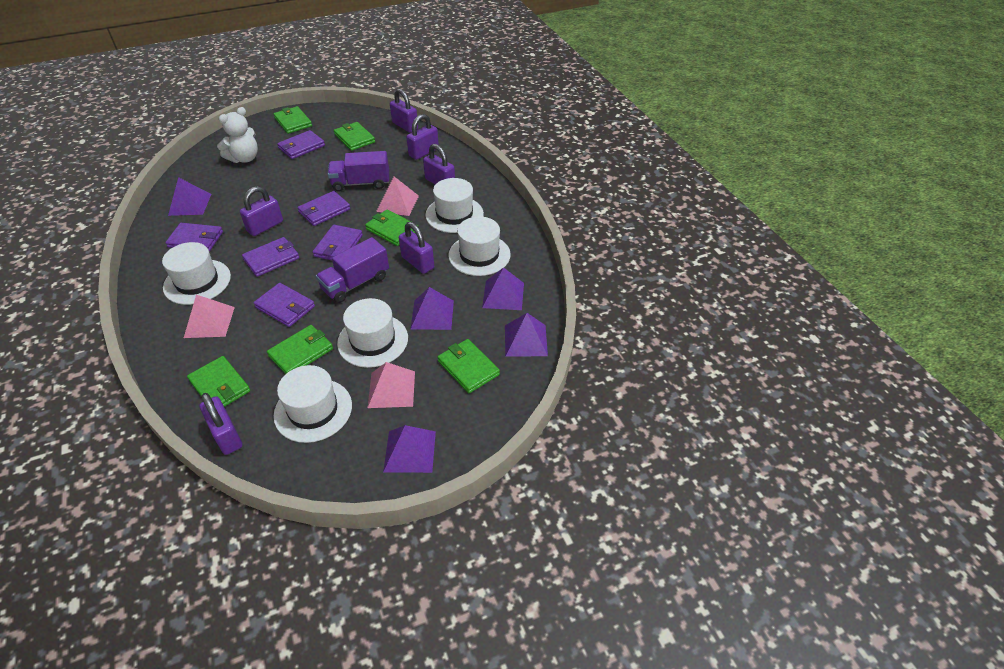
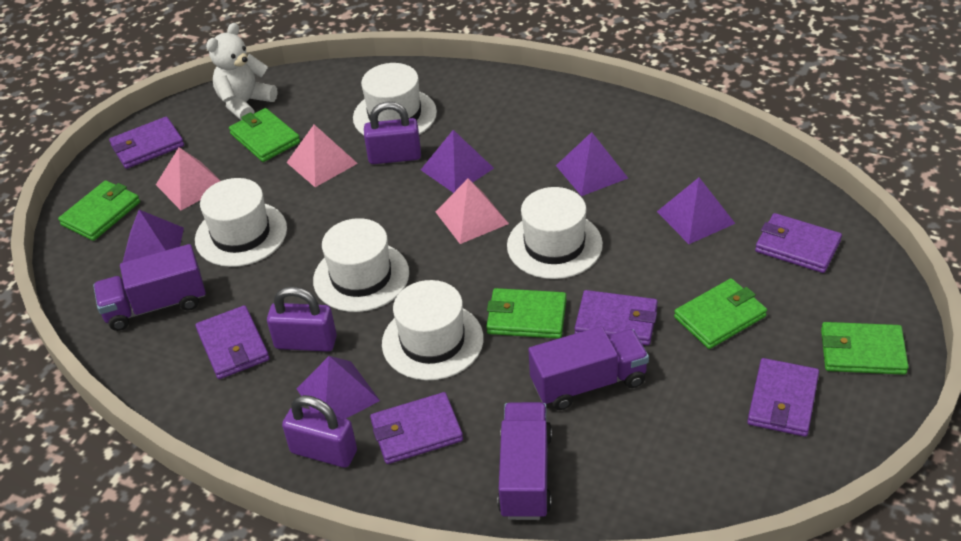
green wallet: [187,356,250,407] [267,325,333,374] [274,106,312,134] [334,122,375,151] [365,209,419,246] [437,339,500,393] = 6 -> [58,180,140,241] [229,108,300,162] [486,288,567,339] [674,278,767,349] [821,322,909,375] = 5
purple padlock: [199,393,242,455] [240,186,283,236] [390,89,418,133] [399,222,434,274] [406,114,439,160] [423,144,455,185] = 6 -> [267,287,337,352] [282,395,357,468] [364,102,421,164] = 3
purple truck: [316,237,389,303] [328,151,389,192] = 2 -> [93,244,206,331] [497,402,552,520] [528,326,649,410] = 3

